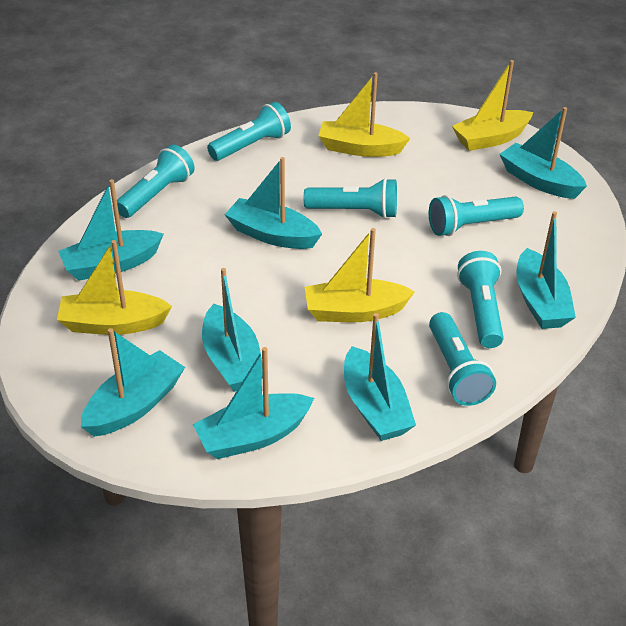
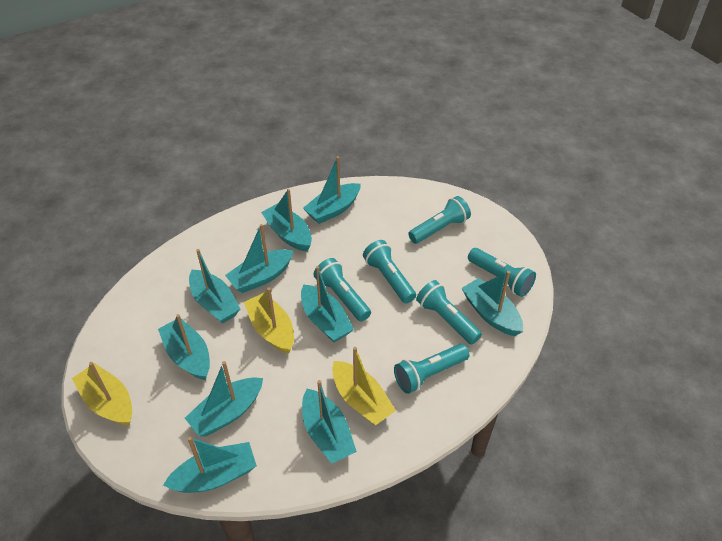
turquoise boat: [58,179,164,281] [81,328,185,437] [193,347,314,459] [202,268,263,392] [225,157,322,249] [344,313,416,441] [500,107,587,199] [517,211,576,329] = 8 -> [158,314,210,380] [163,437,257,493] [185,361,263,436] [189,249,240,323] [225,224,294,293] [261,189,312,252] [301,266,354,342] [302,380,357,464] [303,156,361,224] [461,271,523,336] = 10
yellow boat: [57,240,172,335] [305,228,415,322] [319,72,410,157] [452,60,533,151] = 4 -> [72,362,132,426] [244,287,294,354] [332,347,396,425] = 3

